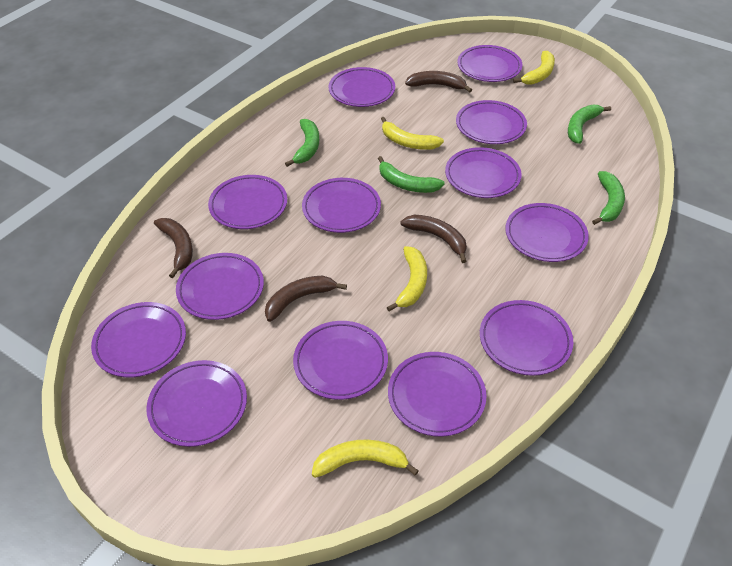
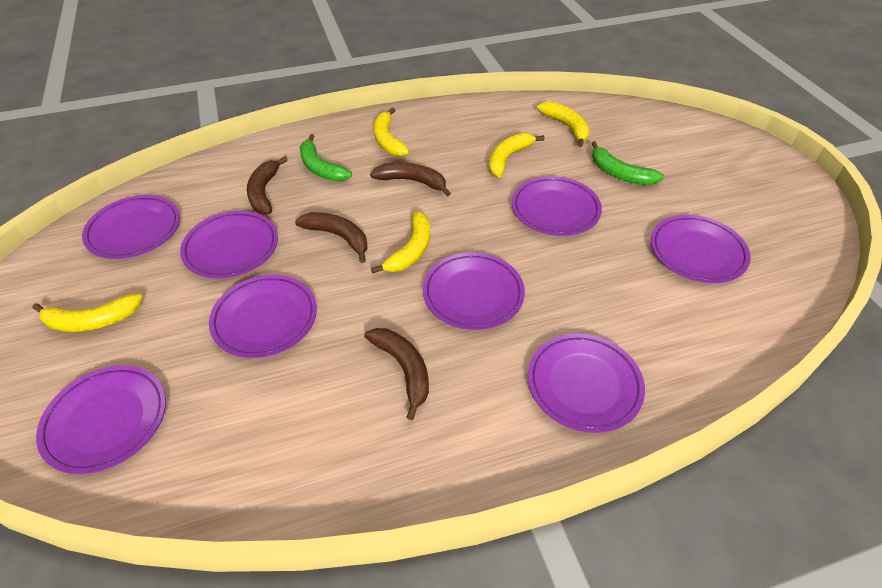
green banana: [285,119,319,167] [378,156,445,193] [568,105,611,144] [592,171,625,225] = 4 -> [300,134,352,181] [592,141,664,185] = 2
purple plate: [91,302,186,378] [147,360,247,447] [176,253,264,320] [208,175,287,229] [293,321,388,400] [302,178,381,233] [328,67,395,107] [388,352,487,437] [445,147,521,198] [456,100,527,144] [457,45,523,82] [480,300,573,376] [505,203,589,262] = 13 -> [36,365,166,474] [82,195,180,259] [180,211,278,278] [209,275,317,358] [423,252,525,330] [512,176,602,236] [528,333,645,433] [651,215,751,283] = 8
yellow banana: [312,439,419,478] [381,117,444,150] [387,246,427,311] [513,51,555,85] = 4 -> [33,293,142,332] [371,211,430,274] [373,108,410,156] [489,133,545,177] [537,101,590,147] = 5

